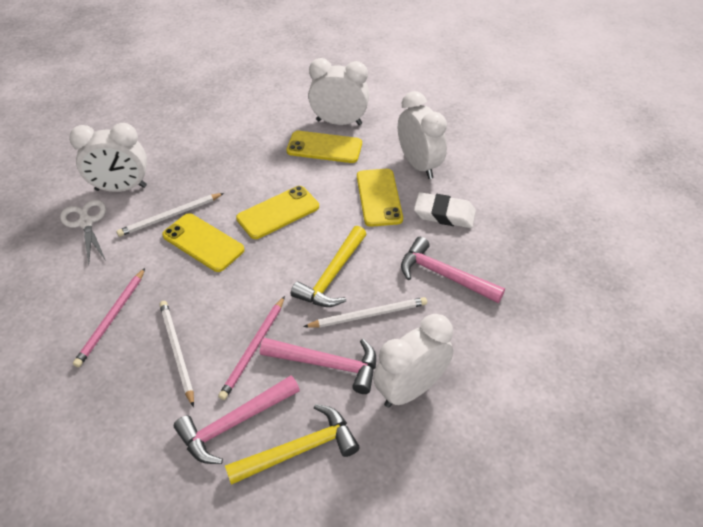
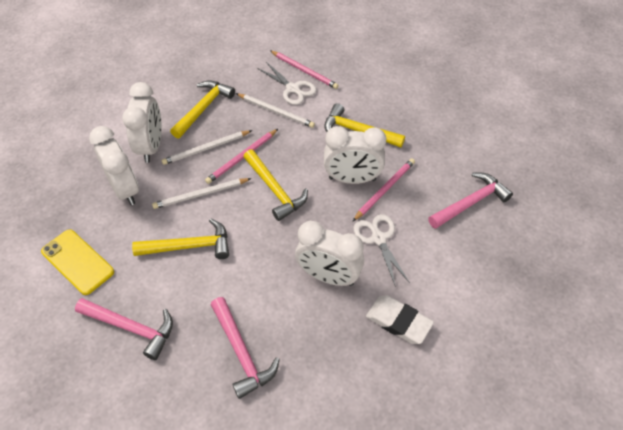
pink pencil: [73,268,145,367] [218,296,285,400] = 2 -> [205,129,278,184] [270,50,339,89] [353,159,415,221] = 3
white scissors: [60,200,106,265] = 1 -> [257,62,316,105] [354,214,410,287] = 2
yellow hammer: [225,404,360,485] [291,226,366,307] = 2 -> [132,218,229,259] [170,80,235,138] [244,149,308,221] [324,103,405,148] = 4
yellow phone: [162,213,245,272] [236,186,319,239] [287,131,362,163] [357,169,403,227] = 4 -> [41,229,114,295] = 1

